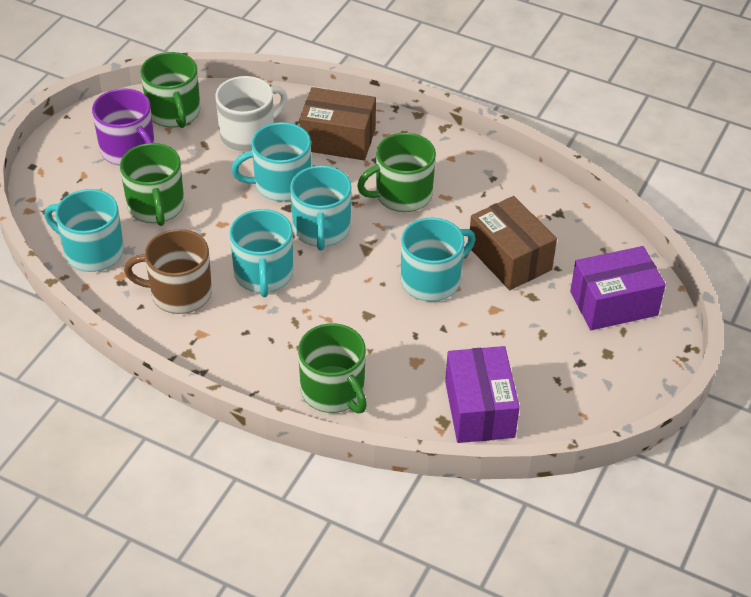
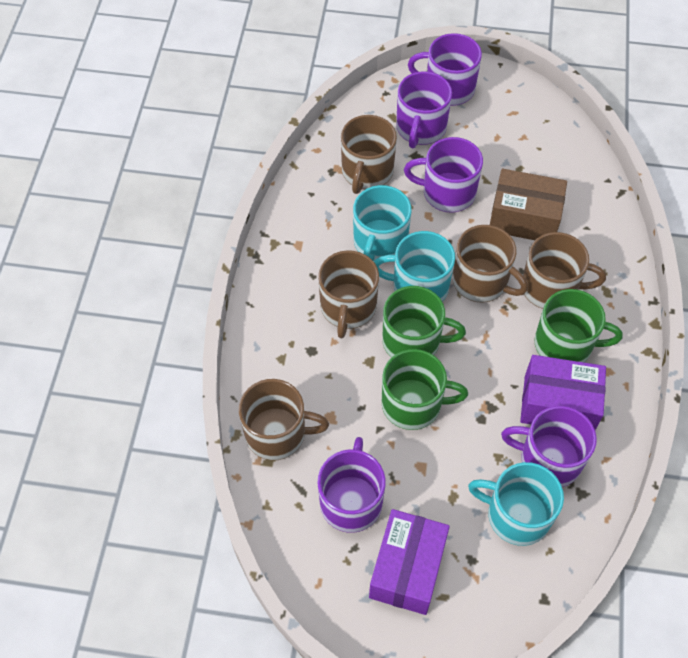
brown box: [299,87,376,160] [470,196,557,290] = 2 -> [490,169,567,240] = 1
brown mug: [124,229,212,314] = 1 -> [239,379,329,460] [318,250,379,338] [341,115,397,194] [452,225,528,302] [523,232,606,309] = 5
green mug: [120,143,184,226] [140,52,200,128] [298,323,367,413] [357,133,436,212] = 4 -> [382,286,466,357] [382,349,468,430] [535,289,623,362] = 3
purple mug: [92,88,155,166] = 1 -> [318,437,386,533] [396,71,452,148] [404,137,483,213] [408,33,482,106] [501,406,597,487] = 5
turquoise mug: [44,189,124,272] [229,209,293,297] [231,122,311,201] [290,165,352,251] [401,218,475,302] = 5 -> [353,185,412,261] [374,231,455,302] [468,462,564,546] = 3
white mug: [215,76,287,153] = 1 -> none = 0

